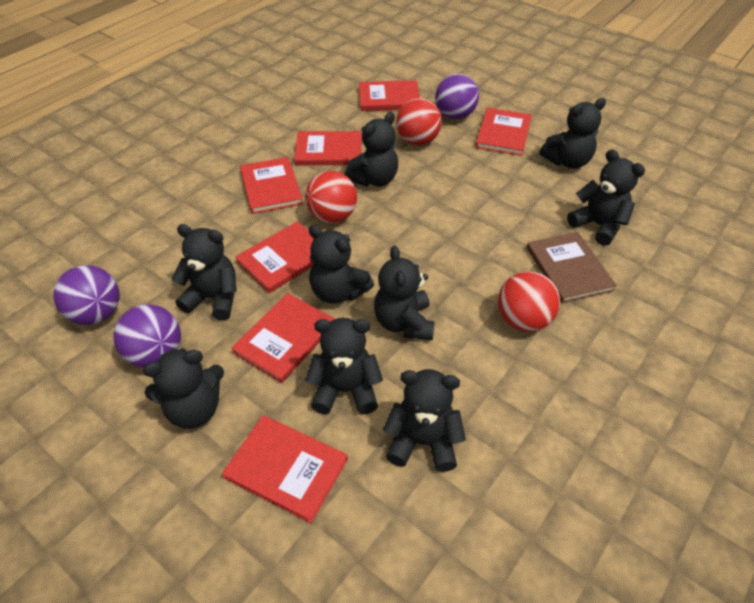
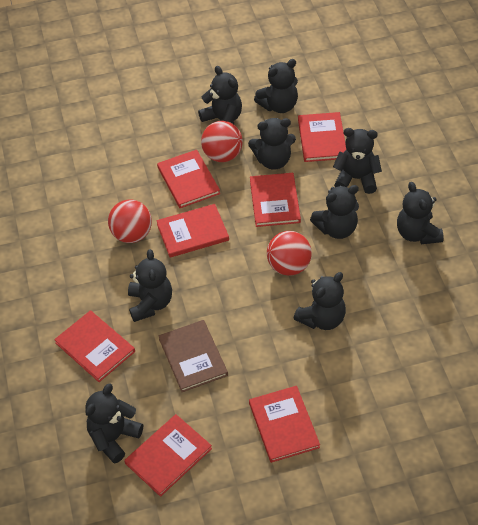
purple ball: [53,265,119,325] [114,304,181,368] [435,74,479,119] = 3 -> none = 0

